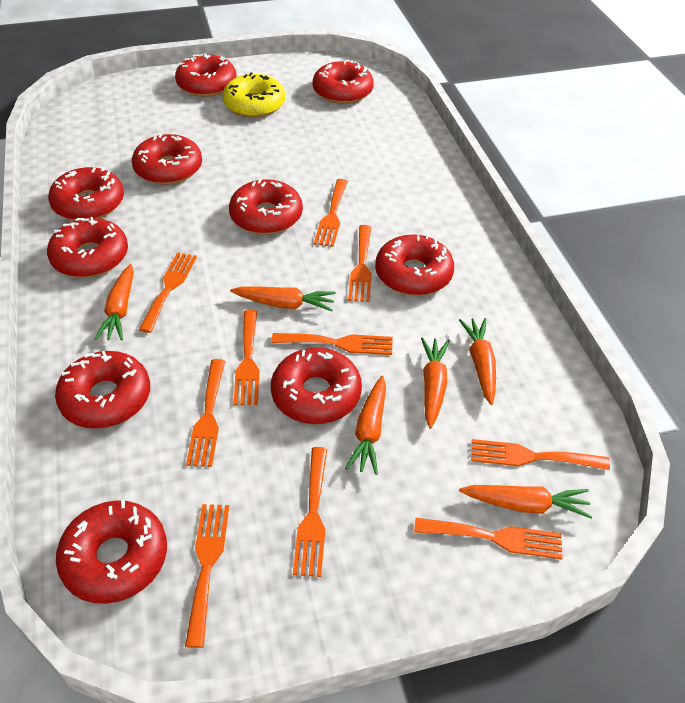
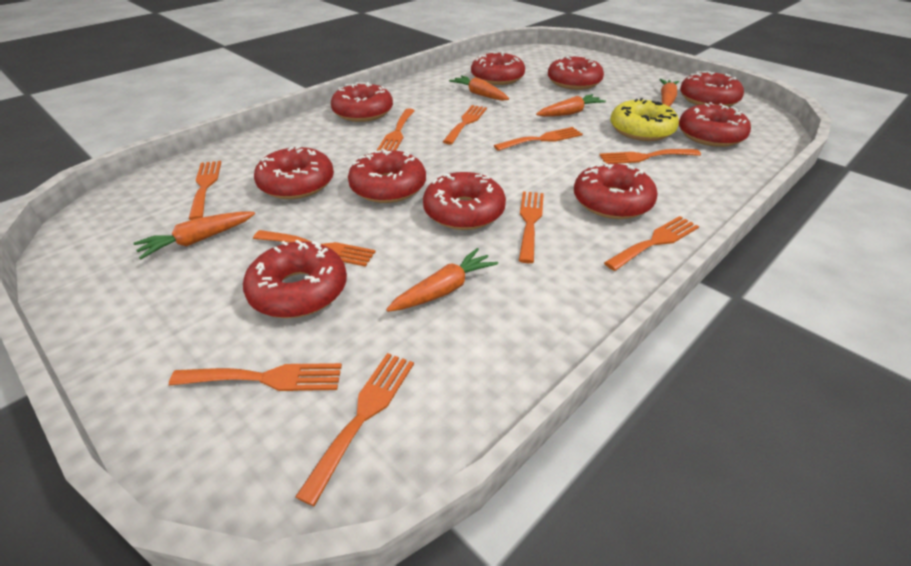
orange carrot: [94,264,134,340] [230,286,336,311] [345,376,386,475] [421,337,450,429] [459,318,496,405] [459,485,592,518] = 6 -> [133,211,255,259] [386,248,498,312] [449,76,509,101] [536,94,606,117] [659,79,679,107] = 5

